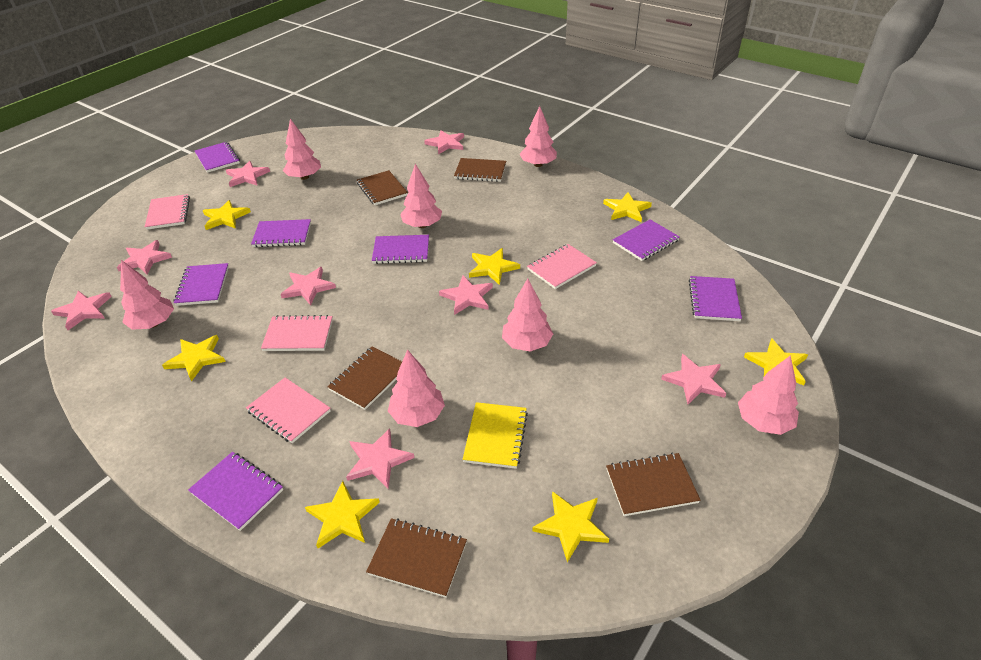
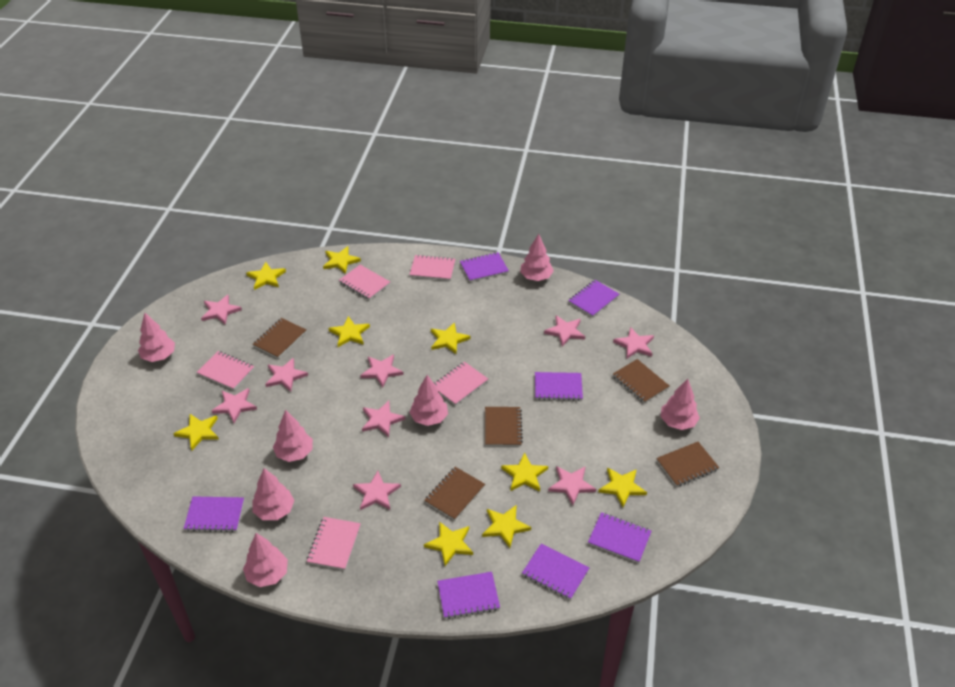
pink notebook: [145,194,190,230] [246,378,331,443] [261,315,333,351] [527,244,597,289] = 4 -> [197,351,254,390] [307,517,361,570] [339,265,390,300] [409,255,455,281] [434,362,488,406] = 5
pink star: [51,291,112,330] [117,240,172,274] [226,161,270,187] [281,267,336,305] [346,428,415,488] [424,130,464,154] [439,276,493,315] [661,354,726,404] = 8 -> [201,295,242,325] [212,388,257,423] [265,358,308,392] [353,471,401,510] [360,354,404,388] [362,401,405,437] [544,316,585,347] [548,466,596,505] [613,327,654,358] = 9
yellow notebook: [463,402,528,469] = 1 -> none = 0
yellow star: [162,335,226,382] [203,200,251,230] [305,481,380,548] [469,248,520,285] [532,491,609,562] [603,192,652,222] [744,338,808,386] = 7 -> [173,414,219,450] [246,262,286,290] [323,246,361,274] [328,316,370,347] [424,522,473,566] [431,322,471,354] [482,505,531,548] [501,452,548,491] [598,467,647,507] = 9

